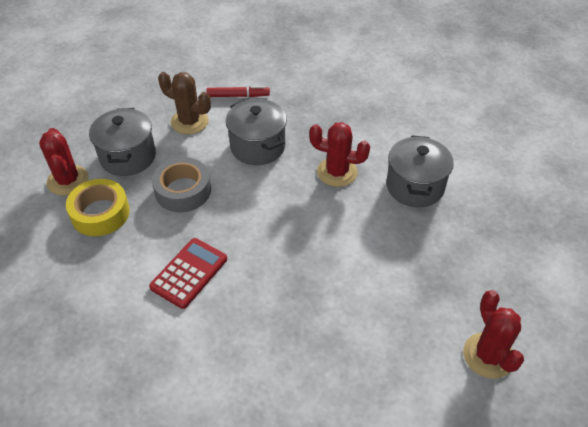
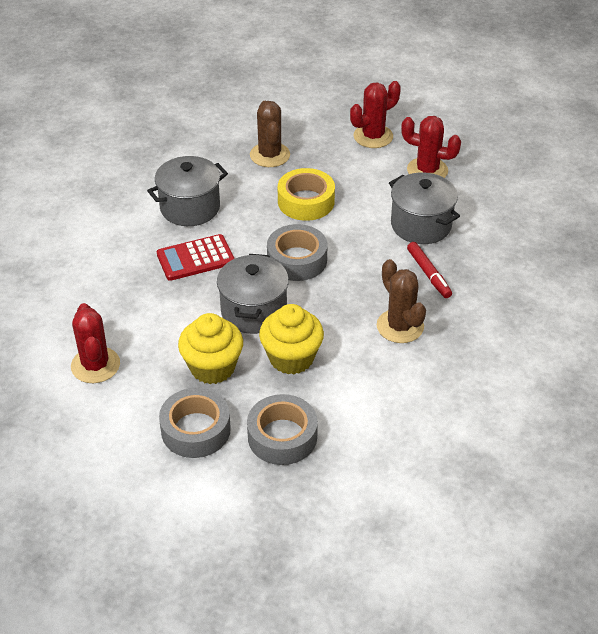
brown cactus: [158,72,211,134] = 1 -> [250,101,290,167] [377,259,426,343] = 2
grey tape: [152,157,211,212] = 1 -> [159,388,231,458] [247,394,318,465] [267,224,327,281] = 3
yellow cupcake: none = 0 -> [178,313,243,384] [259,304,324,374] = 2

